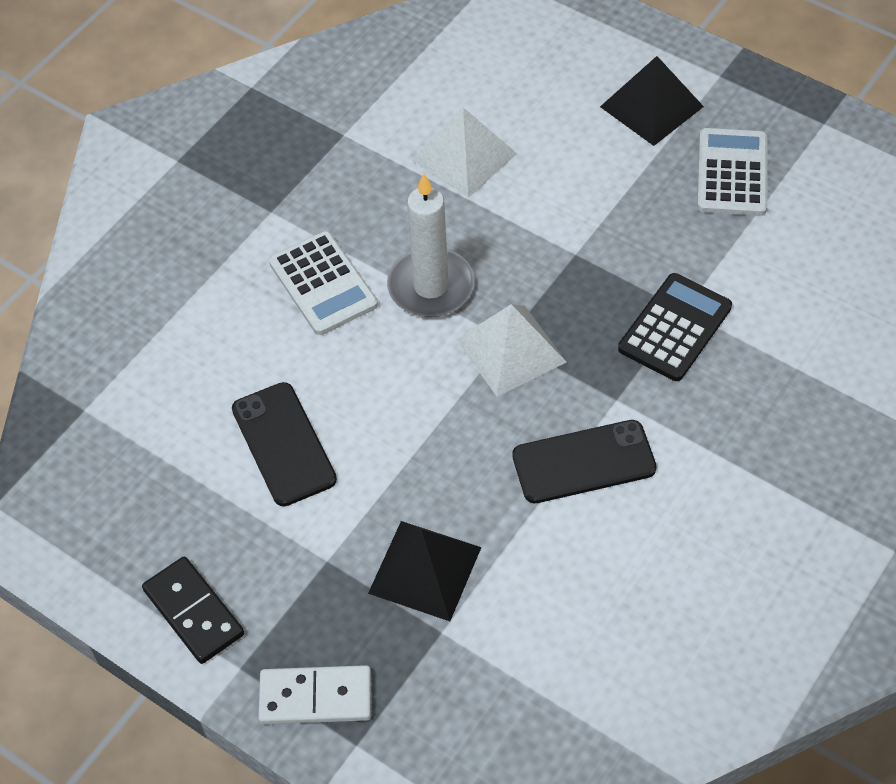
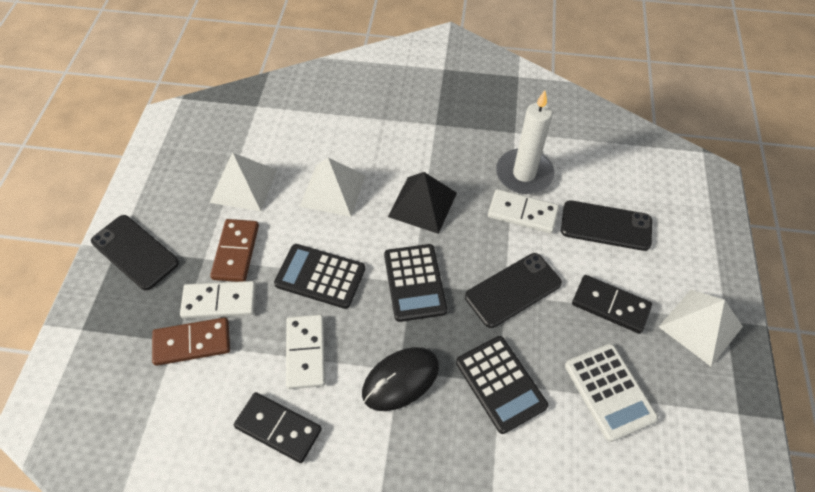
black calculator: [618,273,732,381] = 1 -> [274,244,365,309] [384,244,447,322] [456,336,548,434] = 3
black domino: [142,556,244,664] = 1 -> [234,392,322,463] [572,275,652,334] = 2
black mouse: none = 0 -> [362,347,439,411] = 1
black phone: [232,382,337,506] [512,420,657,503] = 2 -> [91,215,179,290] [465,253,562,328] [561,200,652,251] = 3
black pyramid: [368,521,482,621] [600,56,704,146] = 2 -> [388,172,457,234] = 1
brown domino: none = 0 -> [152,317,230,366] [210,219,259,282] = 2
white calculator: [269,231,378,335] [697,128,767,216] = 2 -> [565,344,658,442] = 1
white domino: [258,665,371,724] = 1 -> [180,281,256,319] [286,315,326,389] [488,189,559,234] = 3
white pyramid: [412,107,517,198] [456,304,567,397] = 2 -> [210,153,277,211] [300,158,366,217] [659,290,743,366] = 3

